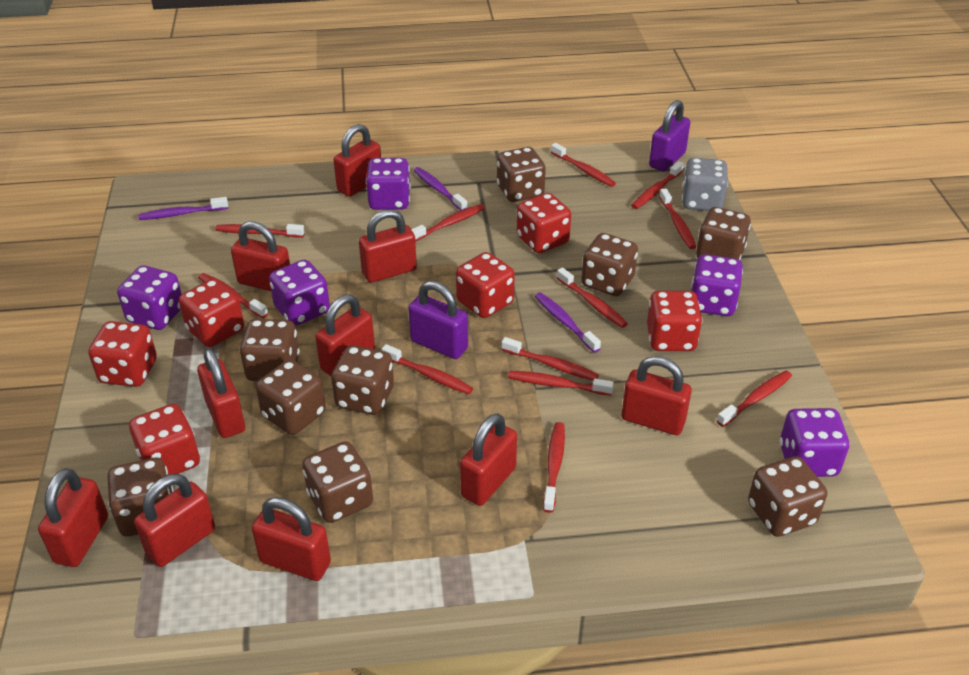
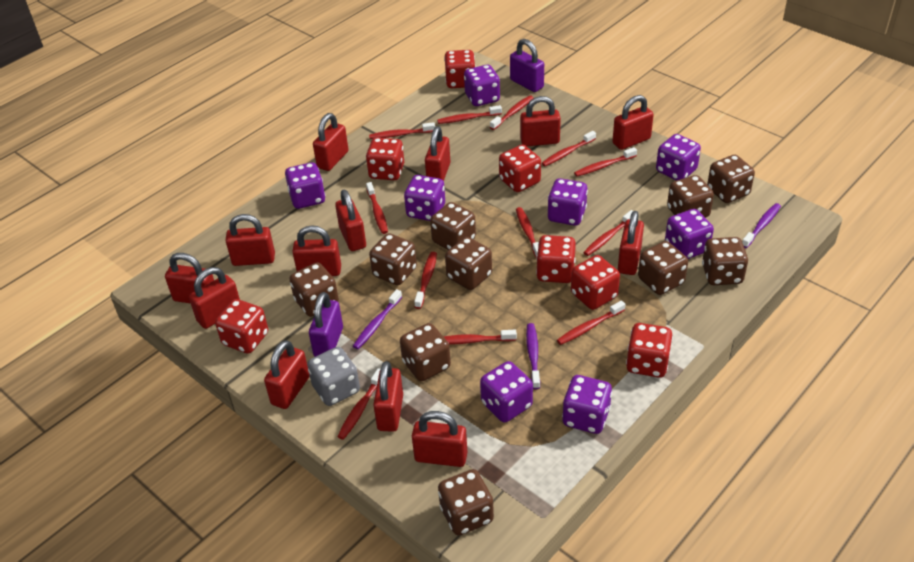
brown dice: [108,458,174,536] [240,319,300,381] [256,360,326,435] [302,441,373,523] [331,345,394,415] [497,147,546,202] [581,233,638,296] [696,207,751,260] [748,456,827,537] = 9 -> [289,262,339,317] [369,233,417,285] [400,323,451,381] [430,202,476,250] [438,469,494,536] [445,237,492,290] [638,241,688,295] [667,175,714,218] [702,237,748,285] [707,155,755,203] = 10
purple dice: [117,266,182,330] [269,260,330,326] [366,158,411,210] [691,254,743,316] [780,408,849,477] = 5 -> [285,162,325,209] [404,175,445,221] [464,65,500,106] [480,361,533,423] [548,178,588,226] [562,375,612,434] [656,134,701,181] [665,209,714,259] = 8
red dice: [88,321,157,387] [129,404,200,475] [179,279,244,347] [456,252,515,318] [517,193,571,253] [647,291,702,351] = 6 -> [215,299,268,354] [366,138,404,180] [444,50,476,88] [499,145,541,192] [536,235,576,283] [571,255,620,310] [626,323,673,378] = 7
red padlock: [38,468,108,567] [134,474,215,567] [197,348,245,438] [231,221,290,291] [252,497,331,581] [315,294,375,376] [333,124,381,197] [359,209,417,283] [460,413,517,506] [622,356,692,435] = 10 -> [165,253,214,304] [189,267,240,329] [225,214,275,266] [264,340,309,409] [292,225,341,276] [313,113,348,171] [335,190,366,251] [373,361,403,432] [412,411,467,467] [425,126,450,181] [520,96,561,146] [613,95,654,150] [618,211,644,275] = 13

